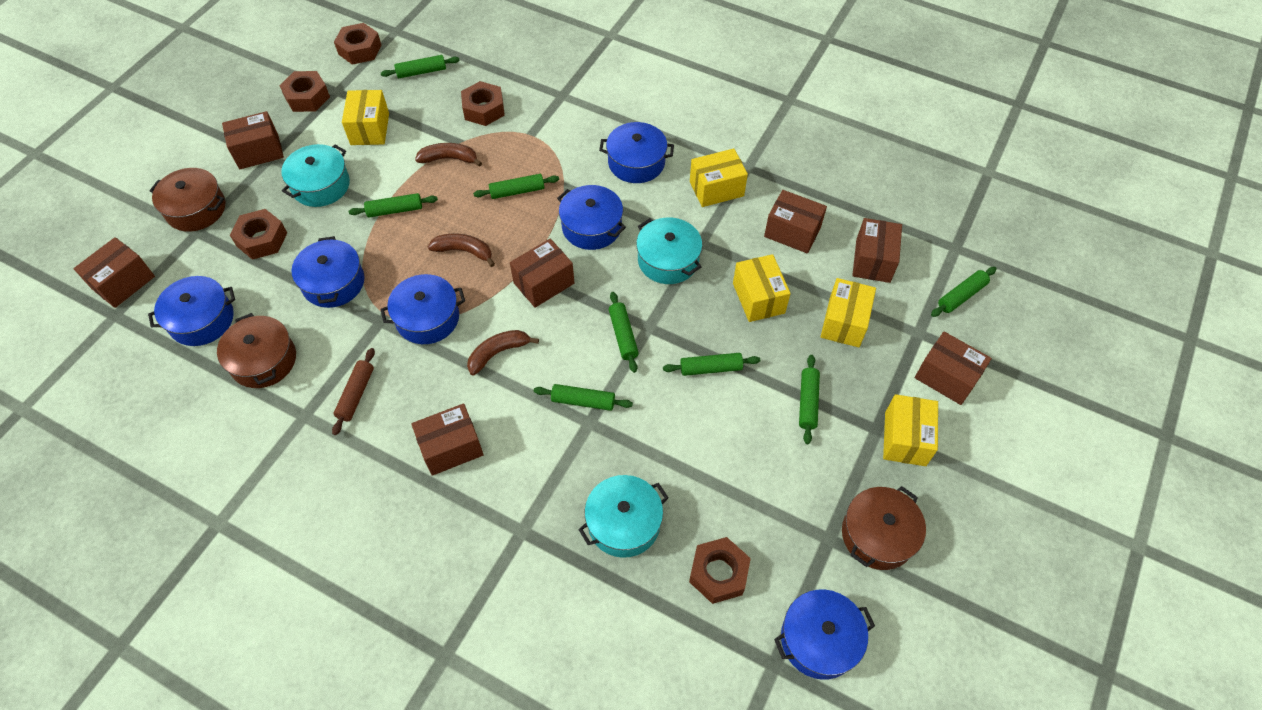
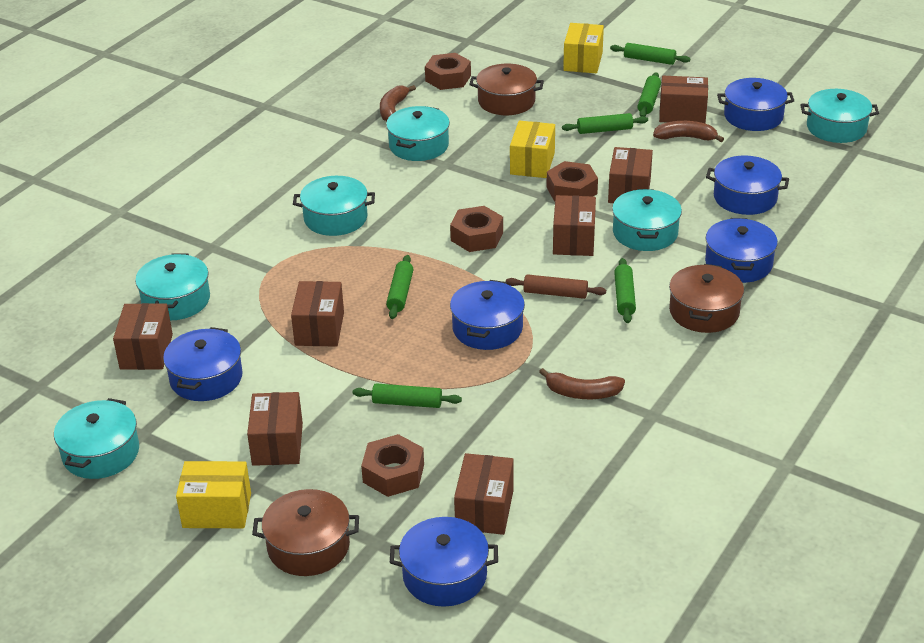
brown nut: [230,209,287,260] [279,71,330,112] [334,23,382,65] [461,81,505,126] [689,537,751,604] = 5 -> [361,434,424,497] [425,53,471,90] [450,206,503,252] [546,161,598,201] = 4
green rolling pin: [348,193,438,217] [381,55,460,78] [473,174,559,199] [534,384,633,411] [609,292,639,373] [663,353,760,376] [799,355,820,444] [931,267,997,317] = 8 -> [353,383,462,408] [386,255,413,319] [562,113,648,134] [610,43,690,65] [614,258,636,323] [638,72,661,117] = 6
turquoise pot: [281,144,350,207] [578,475,669,558] [636,218,702,284] = 3 -> [54,398,139,479] [135,254,210,320] [293,176,375,236] [386,106,450,161] [612,189,682,251] [800,89,879,143] = 6
yellow box: [342,90,389,145] [690,148,748,207] [733,254,791,322] [821,278,876,347] [883,394,938,466] = 5 -> [176,461,251,528] [510,121,555,178] [563,23,604,73] = 3

